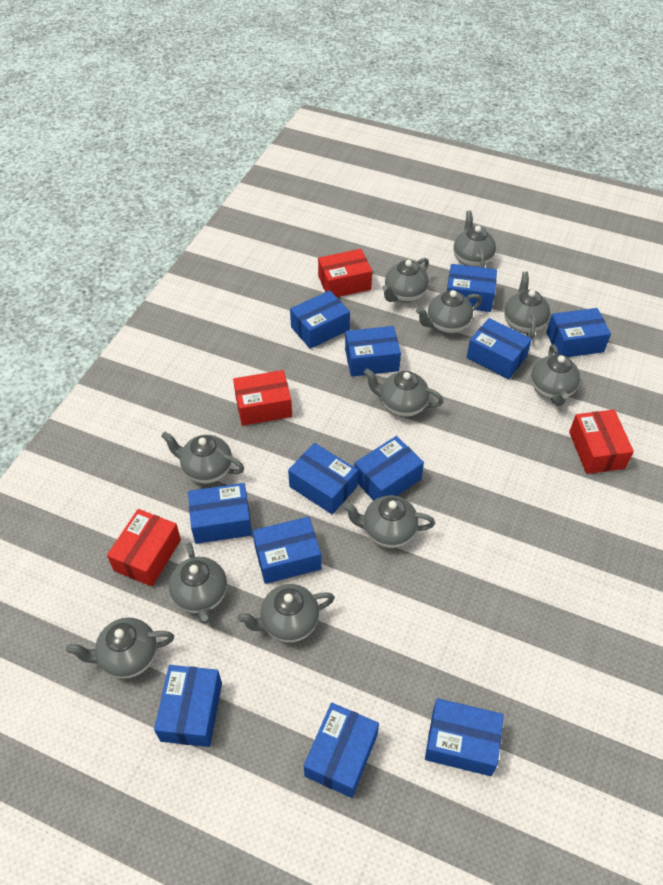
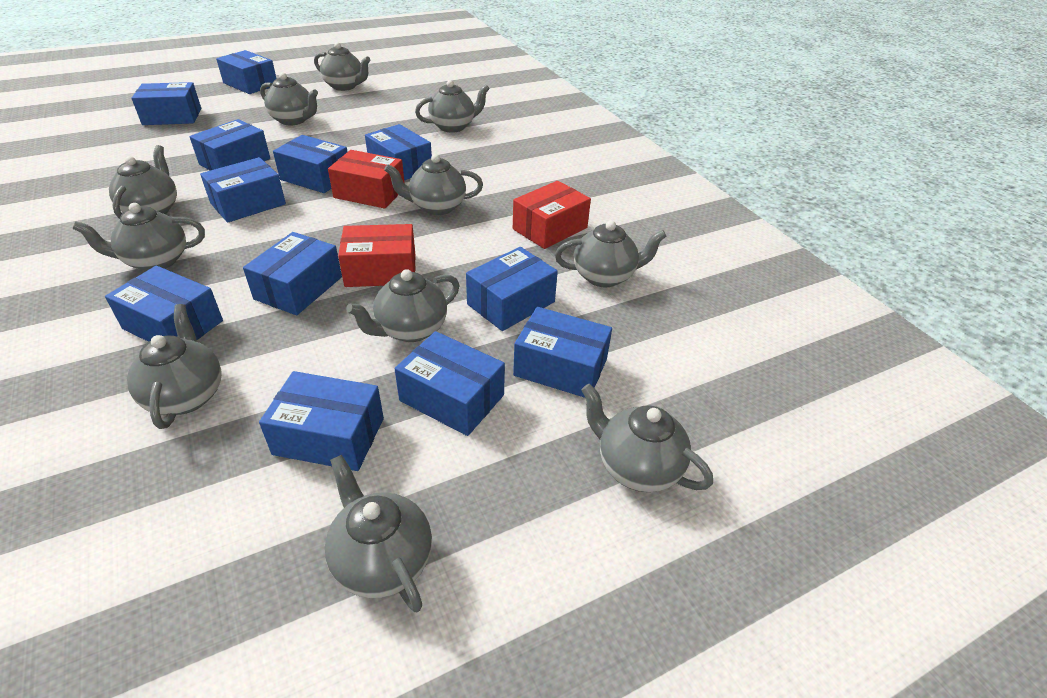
red box: [107,509,181,587] [233,370,292,426] [318,249,372,297] [569,410,634,474] = 4 -> [328,150,405,209] [338,224,416,287] [513,181,591,249] = 3

